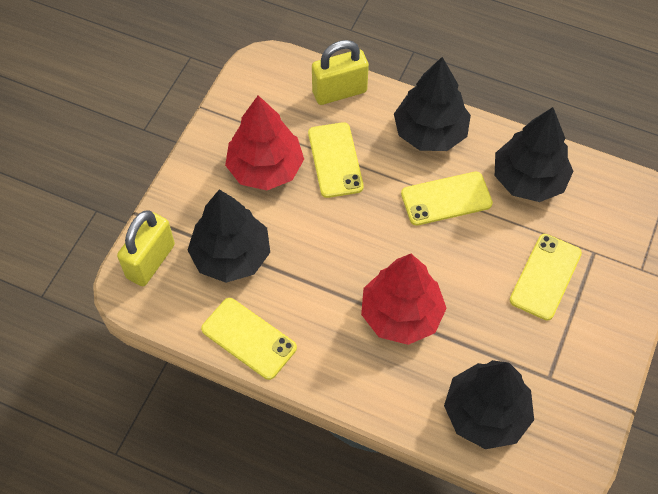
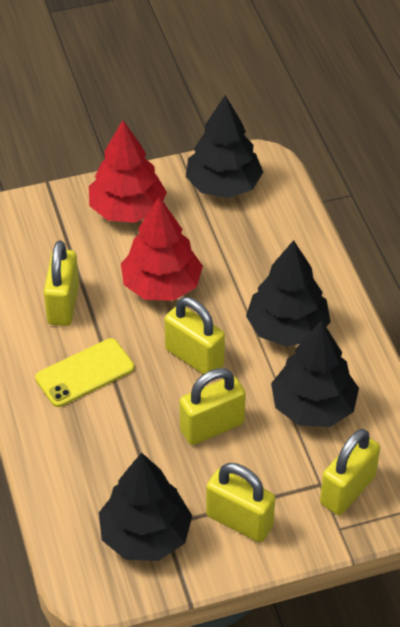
yellow padlock: [117,211,175,286] [312,40,369,105] = 2 -> [44,240,79,326] [164,297,225,374] [179,368,246,445] [206,463,275,542] [320,429,380,515] = 5
yellow phone: [201,298,297,380] [308,122,364,198] [401,172,493,226] [510,234,582,320] = 4 -> [35,338,134,407] = 1

